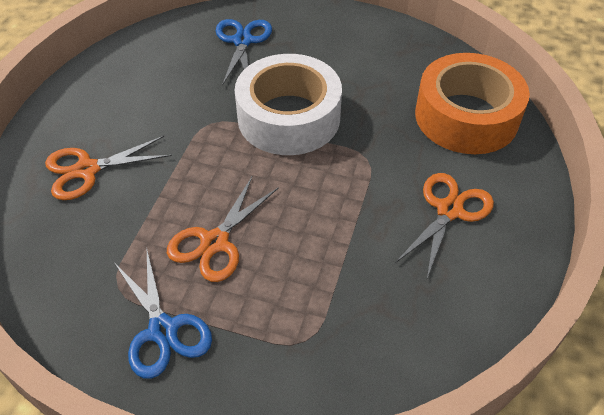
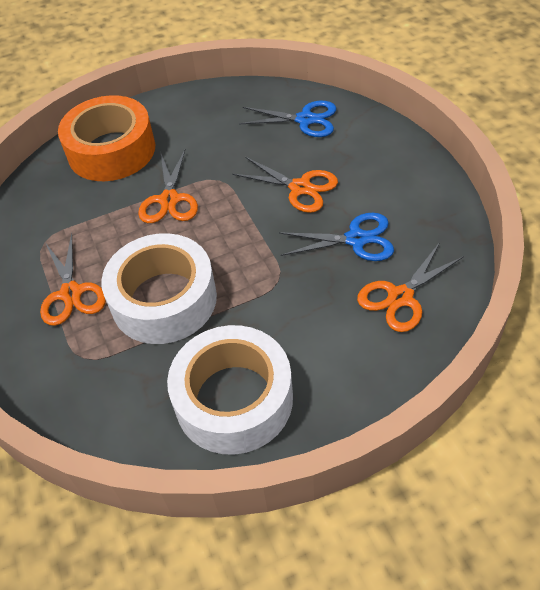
orange scissors: [45,136,172,200] [167,177,279,282] [395,173,494,278] = 3 -> [40,233,106,326] [138,150,198,223] [232,157,338,213] [357,243,464,332] = 4
white tape: [235,54,342,155] = 1 -> [101,233,217,344] [167,325,293,455] = 2

